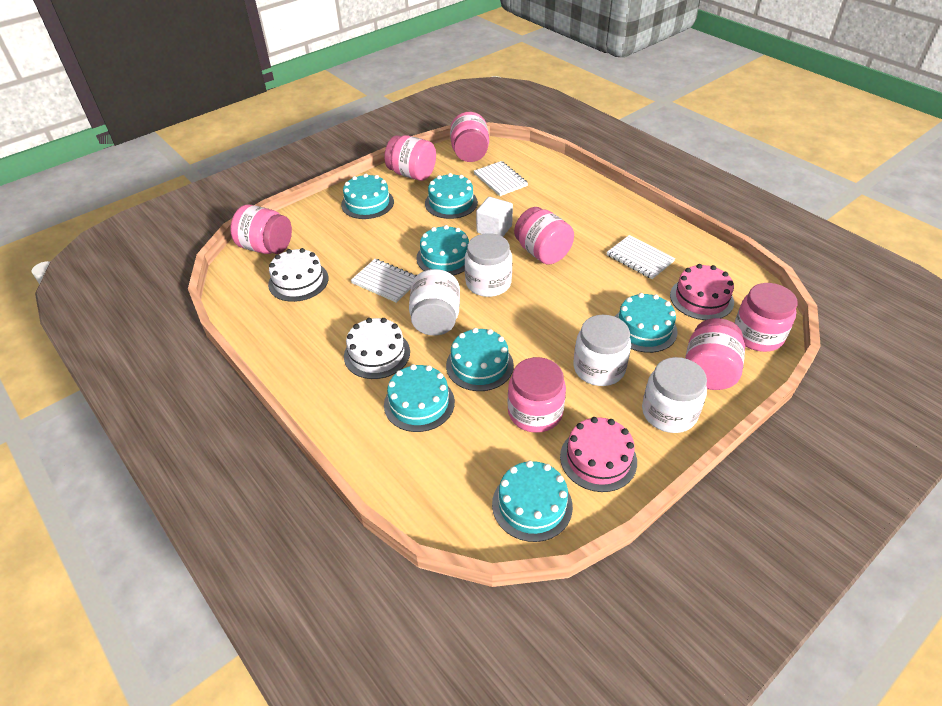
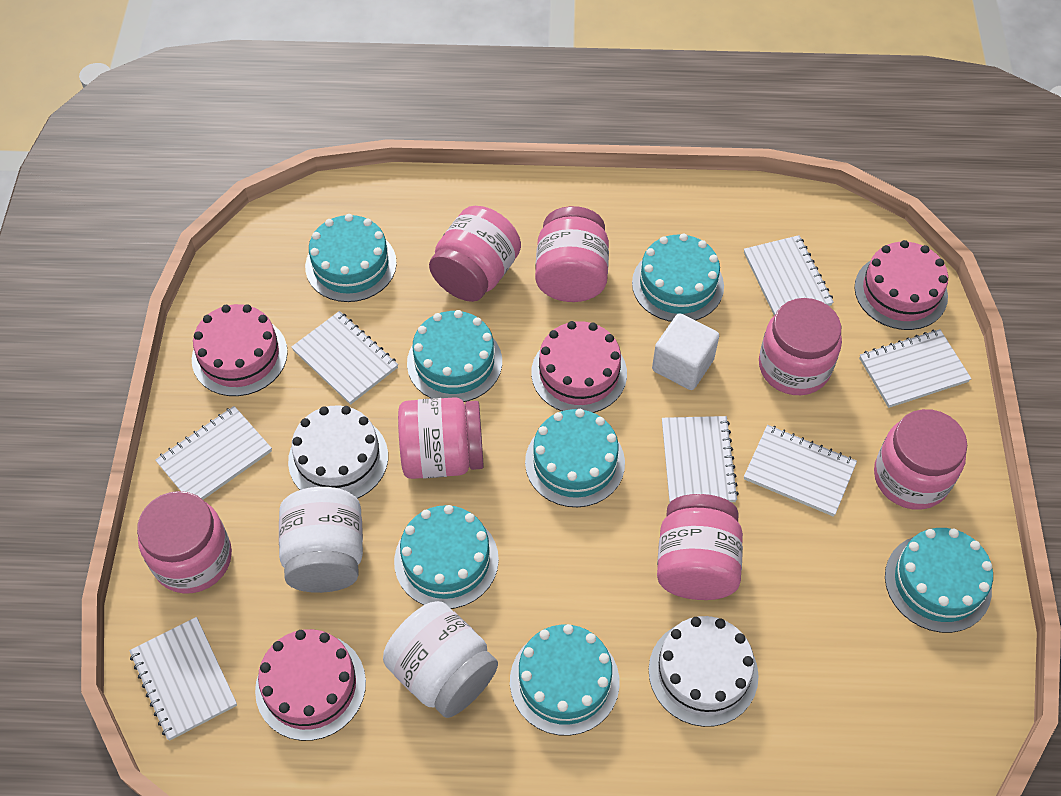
pink cake: [560,417,637,492] [670,264,734,320] = 2 -> [192,304,288,396] [255,629,366,741] [531,321,627,413] [854,240,948,330] = 4
white jar: [409,269,460,336] [465,233,512,297] [573,315,631,386] [642,357,707,433] = 4 -> [279,487,363,593] [383,601,498,718] = 2
white notebook: [350,259,417,303] [474,161,528,196] [606,235,675,279] = 3 -> [129,617,237,741] [155,406,272,500] [291,311,398,405] [662,416,739,502] [744,235,834,315] [744,425,857,517] [859,329,971,408] = 7

